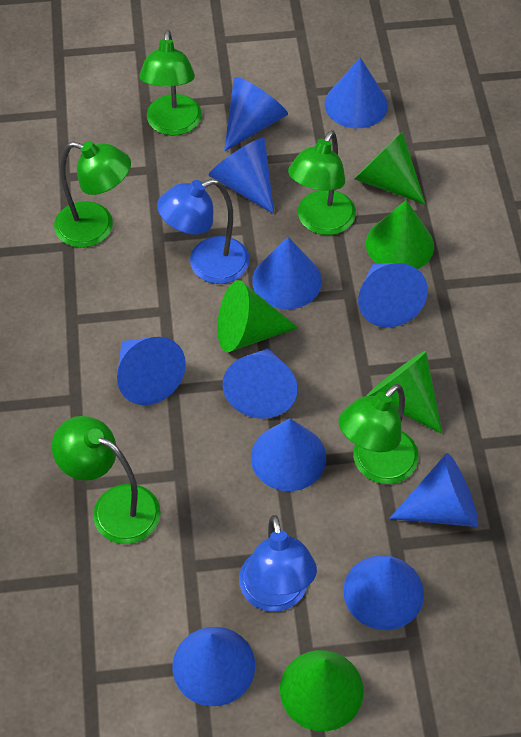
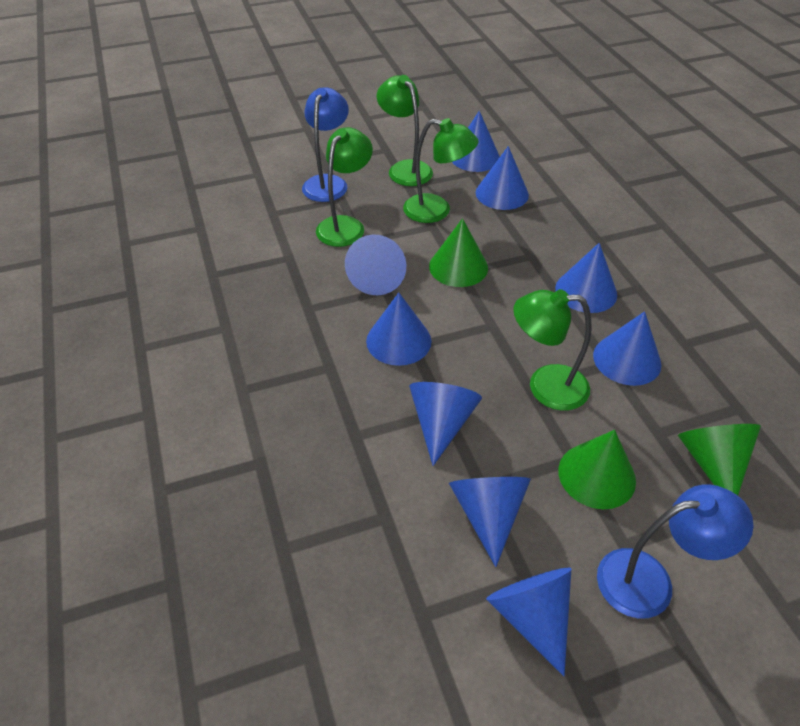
blue cone: [117,337,186,405] [172,627,255,706] [208,138,274,214] [222,348,298,419] [224,77,288,151] [251,418,326,491] [252,237,322,309] [324,57,388,128] [343,555,424,630] [358,263,428,327] [389,453,478,527] = 11 -> [345,234,407,295] [366,292,431,366] [409,382,482,466] [449,477,531,567] [452,111,500,172] [476,146,529,210] [486,568,572,676] [555,243,617,313] [593,311,661,386] = 9
green cone: [217,280,298,352] [280,650,363,731] [354,131,425,204] [366,200,434,269] [366,351,443,434] = 5 -> [429,218,488,287] [558,430,636,509] [678,424,761,495] = 3
green lamp: [52,416,161,544] [54,141,131,248] [140,30,202,136] [288,130,356,235] [339,384,419,484] = 5 -> [316,127,373,247] [377,75,433,186] [403,118,479,223] [513,289,592,411] = 4

